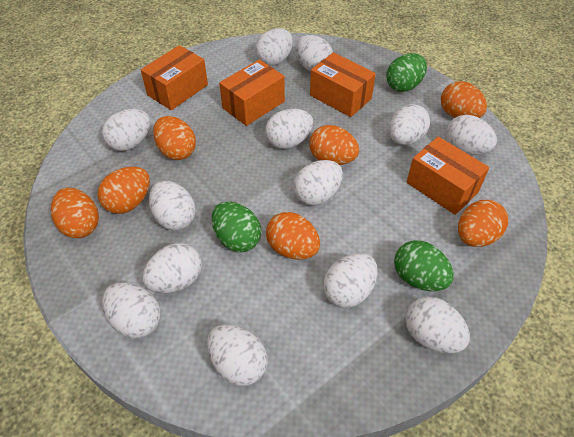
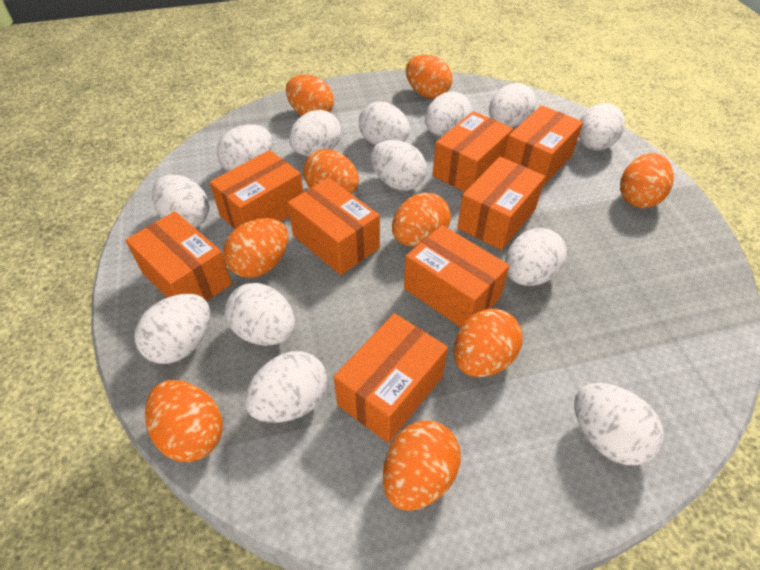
green egg: [212,202,261,252] [386,53,427,92] [394,240,454,291] = 3 -> none = 0
orange box: [141,45,208,110] [219,59,285,126] [310,52,376,117] [407,137,489,215] = 4 -> [125,211,232,302] [210,150,303,229] [287,178,380,275] [334,313,448,443] [404,225,509,327] [433,111,513,192] [457,157,545,250] [504,105,583,187] = 8
orange egg: [51,188,99,238] [98,167,150,214] [153,116,196,160] [266,212,320,260] [309,125,359,165] [441,81,487,118] [458,200,508,247] = 7 -> [145,380,223,462] [223,218,289,278] [286,75,334,116] [303,149,359,194] [383,421,461,511] [392,193,451,247] [406,55,453,99] [454,309,523,377] [620,153,674,208] = 9

